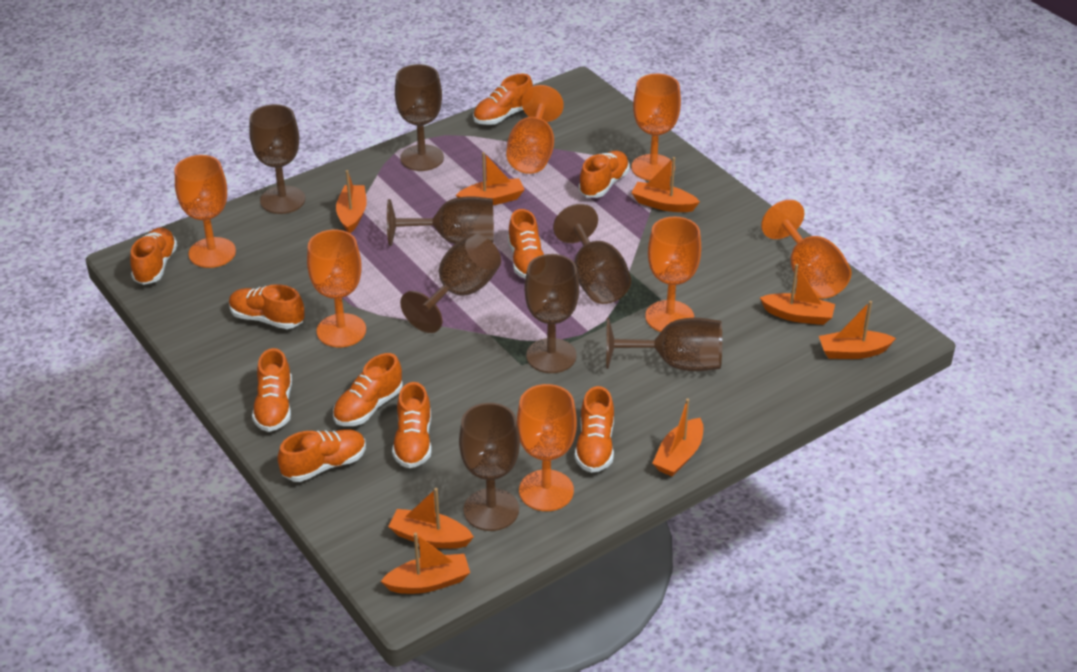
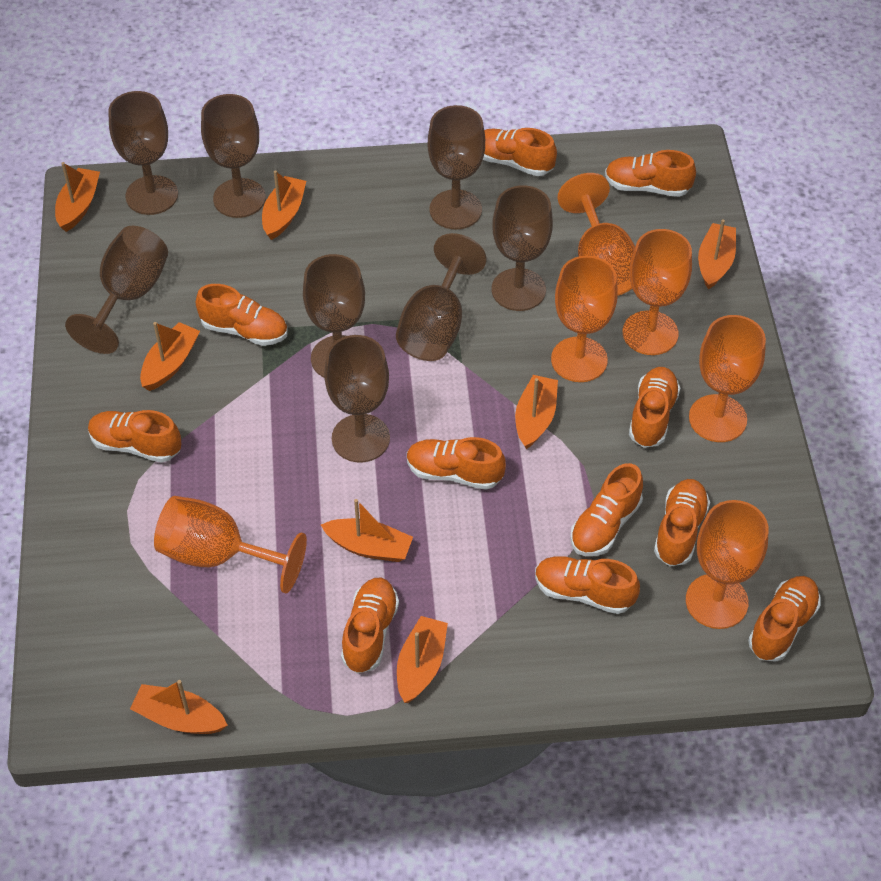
orange goblet: [175,155,236,268] [307,230,366,347] [507,85,564,174] [517,384,577,511] [631,73,681,181] [645,217,701,332] [761,200,852,299] = 7 -> [154,496,307,593] [551,256,618,382] [557,173,635,295] [623,229,692,355] [686,500,768,629] [689,315,766,442] = 6
orange shoe: [130,228,177,285] [229,284,305,329] [252,348,292,432] [277,429,366,482] [333,353,403,426] [392,382,432,468] [473,74,533,125] [508,209,544,279] [575,386,614,473] [579,151,629,198] = 10 -> [88,410,181,463] [196,284,288,346] [341,578,399,674] [407,437,506,490] [483,128,557,176] [535,556,640,614] [570,463,643,556] [605,150,696,197] [629,367,680,448] [654,479,710,566] [748,576,821,662] = 11

